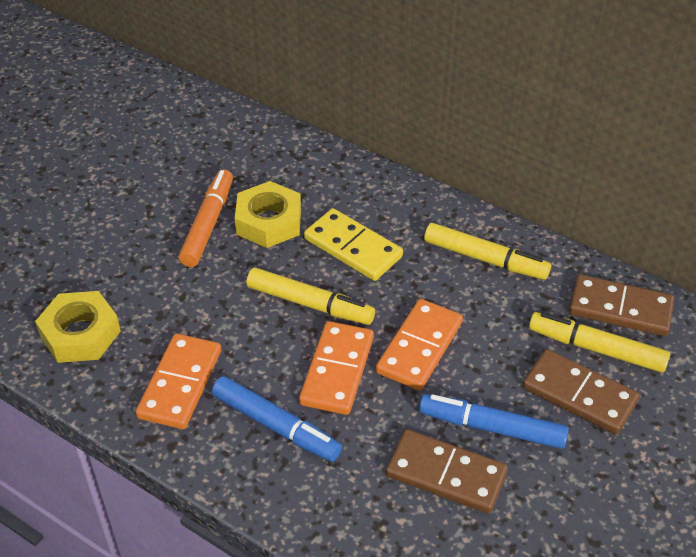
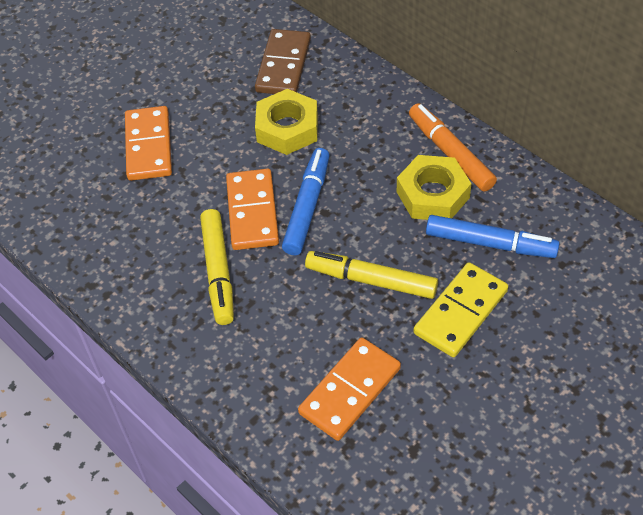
brown domino: [386,429,508,514] [523,349,640,434] [569,274,674,336] = 3 -> [255,29,311,94] = 1
yellow marker: [246,267,375,325] [424,223,551,280] [529,312,670,373] = 3 -> [200,209,234,325] [305,251,438,299] = 2

